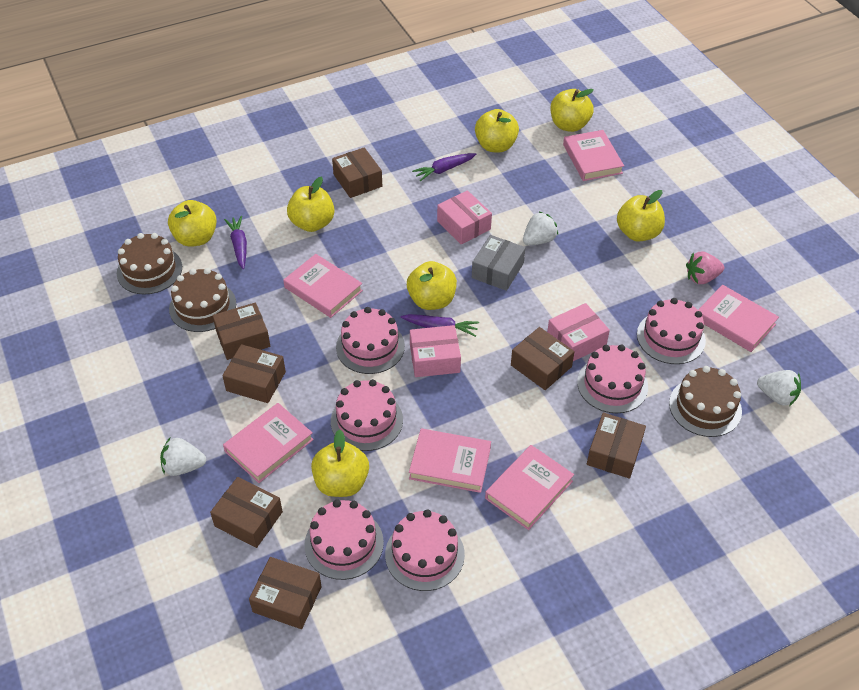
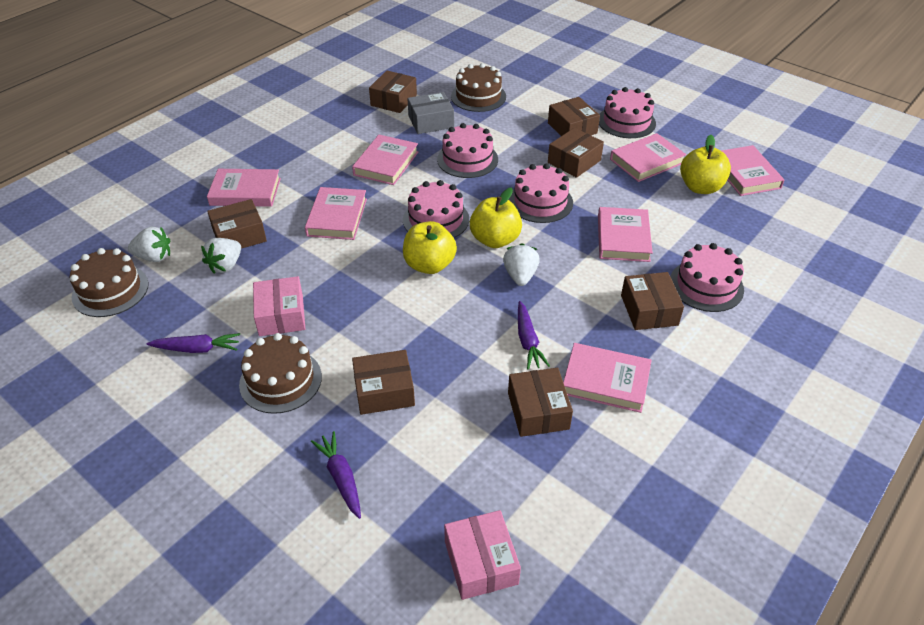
pink book: [223,403,314,483] [283,254,363,318] [409,428,491,493] [485,445,574,530] [563,130,624,181] [698,285,779,352] = 6 -> [207,169,281,207] [305,187,367,240] [352,135,418,185] [563,343,652,413] [598,207,653,262] [610,133,686,182] [721,145,784,196] = 7
pink box: [410,325,461,377] [437,190,492,245] [547,303,610,361] = 3 -> [253,276,305,336] [444,510,521,600] = 2
pink cake: [304,500,384,580] [331,379,403,451] [336,307,405,374] [385,510,465,591] [577,344,648,413] [637,298,706,364] = 6 -> [403,180,469,238] [437,123,498,178] [508,164,573,223] [599,87,656,138] [670,243,744,312] = 5
pink strawberry: [686,252,724,284] = 1 -> none = 0
yellow apple: [168,200,217,247] [287,177,334,232] [311,429,369,497] [407,261,457,310] [475,109,519,152] [550,89,594,132] [617,190,665,242] = 7 -> [403,221,457,274] [470,188,522,248] [680,135,731,194] = 3

